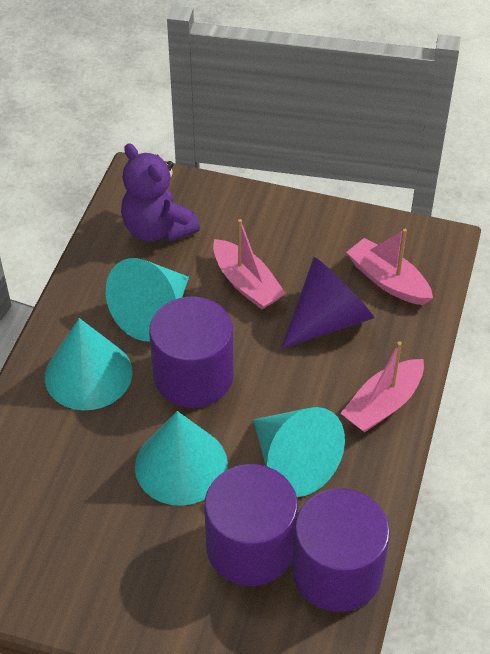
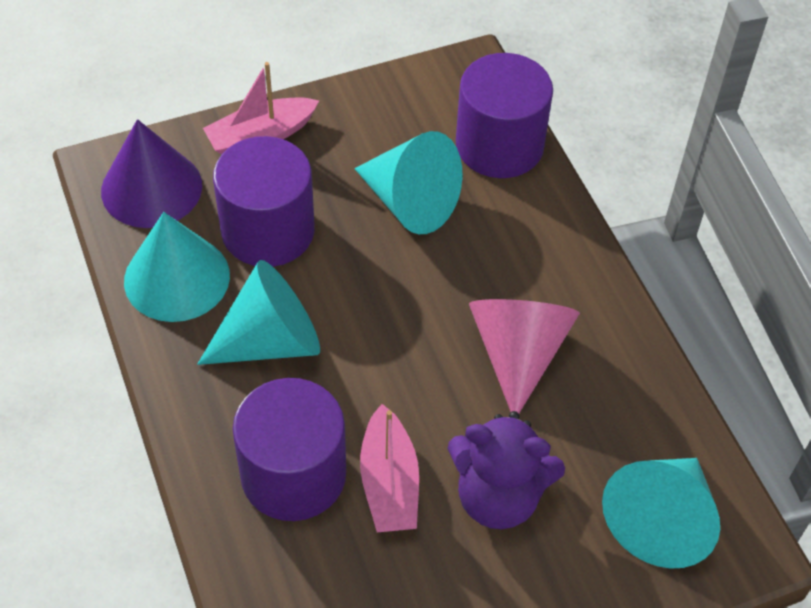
pink boat: [213,219,286,310] [341,341,424,433] [346,229,433,305] = 3 -> [203,62,319,154] [360,404,419,532] = 2
pink cone: none = 0 -> [469,299,580,413] = 1

